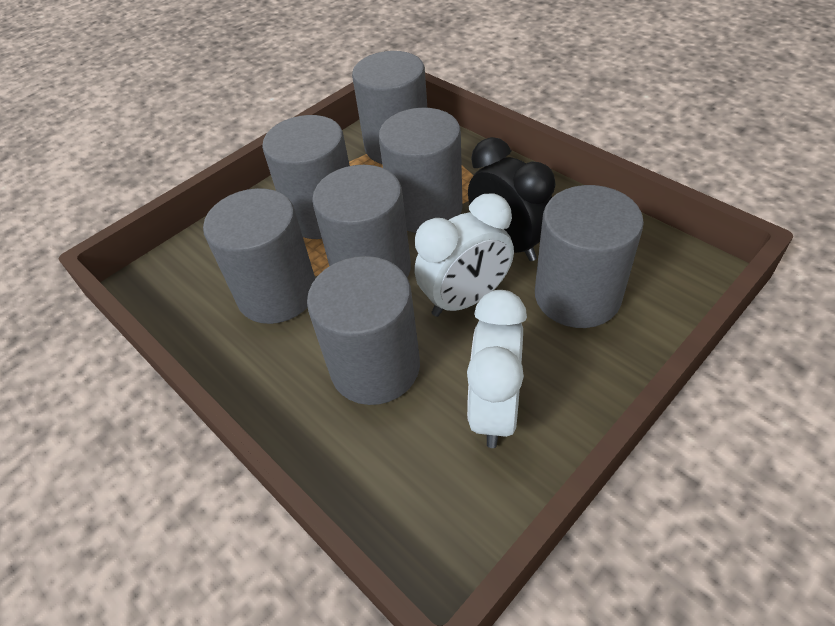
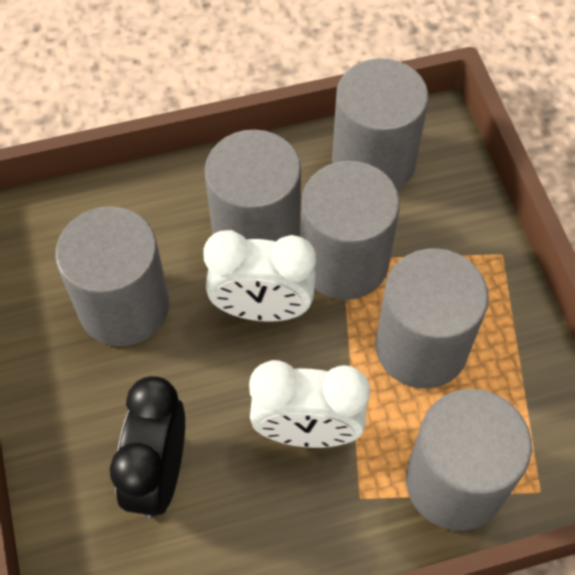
grey cylinder: [203,188,315,324] [262,115,350,239] [307,256,420,405] [312,165,411,278] [352,51,427,164] [379,108,463,233] [535,185,644,328] = 7 -> [55,206,169,346] [205,130,301,241] [301,161,400,300] [332,58,429,190] [375,248,489,389] [406,389,532,531] = 6

